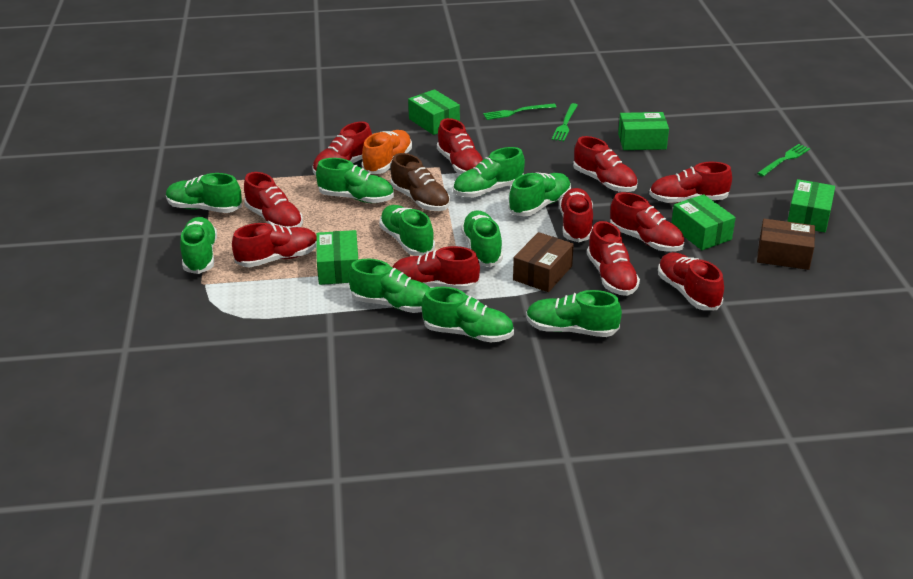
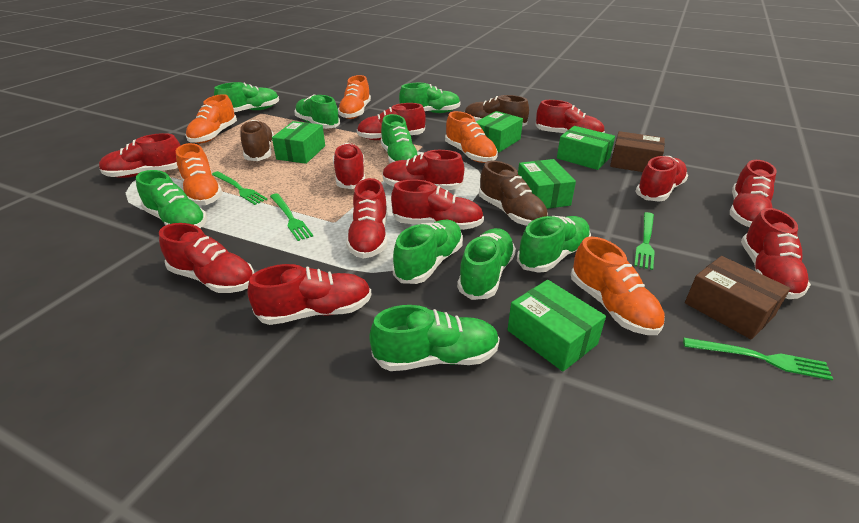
brown shoe: [390,153,450,211] = 1 -> [240,120,274,161] [465,95,529,126] [479,161,548,226] = 3
green fork: [483,104,556,120] [552,103,578,141] [757,144,810,176] = 3 -> [212,171,268,205] [270,193,313,241] [634,212,655,270] [683,337,833,380] = 4
green shoe: [166,173,242,213] [180,217,217,274] [316,158,394,203] [348,259,430,313] [379,205,435,256] [422,287,514,343] [453,147,525,197] [461,211,503,267] [508,172,571,216] [526,290,622,337] = 10 -> [136,170,207,228] [214,82,279,112] [294,95,340,129] [369,305,500,371] [381,114,419,163] [393,220,463,284] [399,83,461,113] [457,228,516,300] [517,216,591,273] = 9
orange shoe: [361,130,412,174] = 1 -> [176,143,223,205] [185,94,237,143] [338,75,371,119] [445,111,498,163] [571,236,665,335] = 5
red shoe: [232,223,316,267] [244,172,303,228] [312,122,372,175] [393,246,480,290] [437,118,483,174] [559,188,593,242] [573,136,637,192] [587,221,640,296] [610,192,684,252] [649,162,732,203] [658,252,724,310] = 11 -> [99,133,181,178] [159,223,254,293] [248,264,372,325] [333,143,365,189] [346,178,387,259] [357,103,426,140] [382,150,464,190] [391,180,484,230] [536,100,605,133] [635,156,688,201] [730,160,777,227] [741,208,811,299] = 12

